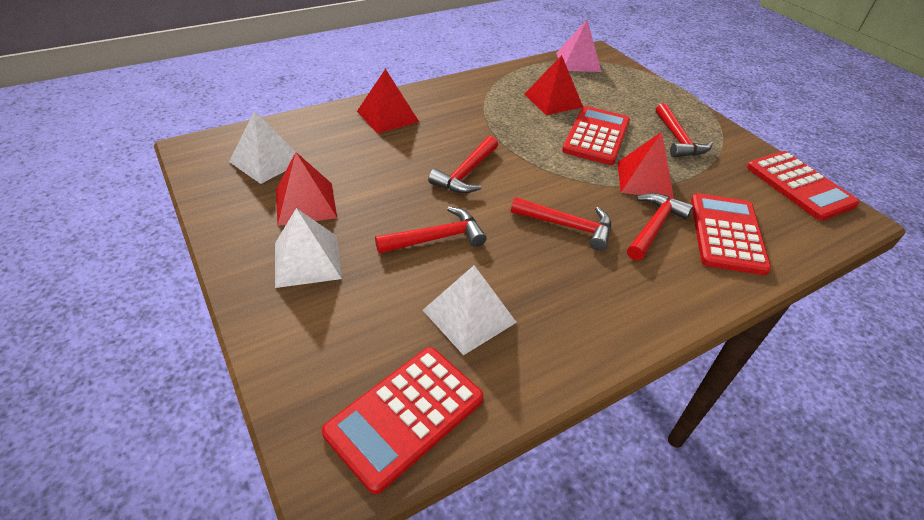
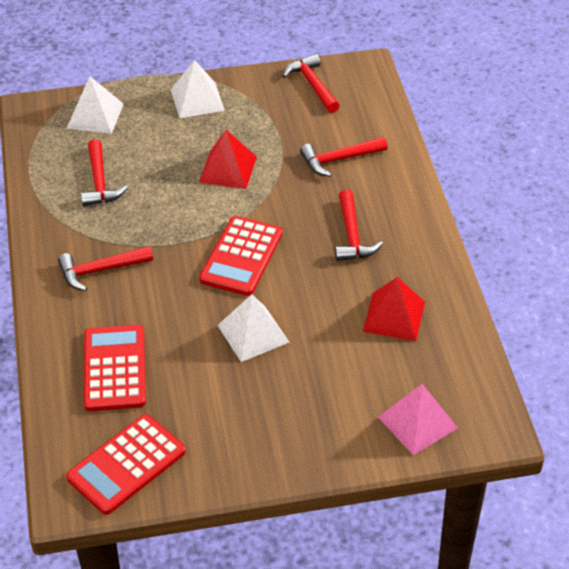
red calculator: [322,347,484,494] [562,106,630,165] [691,193,771,275] [747,151,859,221] = 4 -> [66,414,186,515] [84,325,146,411] [199,216,283,296] = 3
red pyramid: [276,152,337,226] [357,69,419,134] [524,55,583,115] [617,132,674,199] = 4 -> [199,130,257,189] [363,277,425,341] = 2

